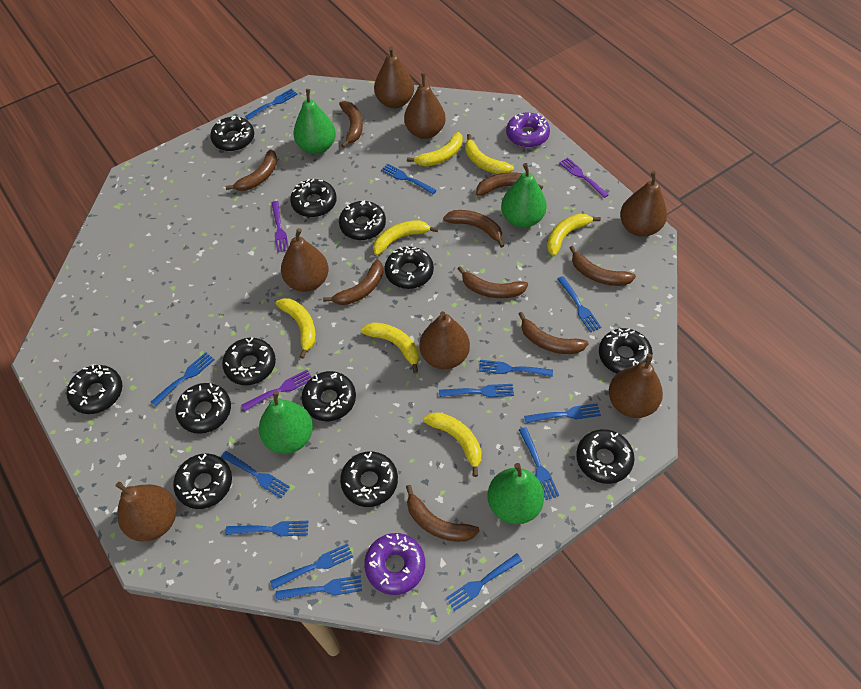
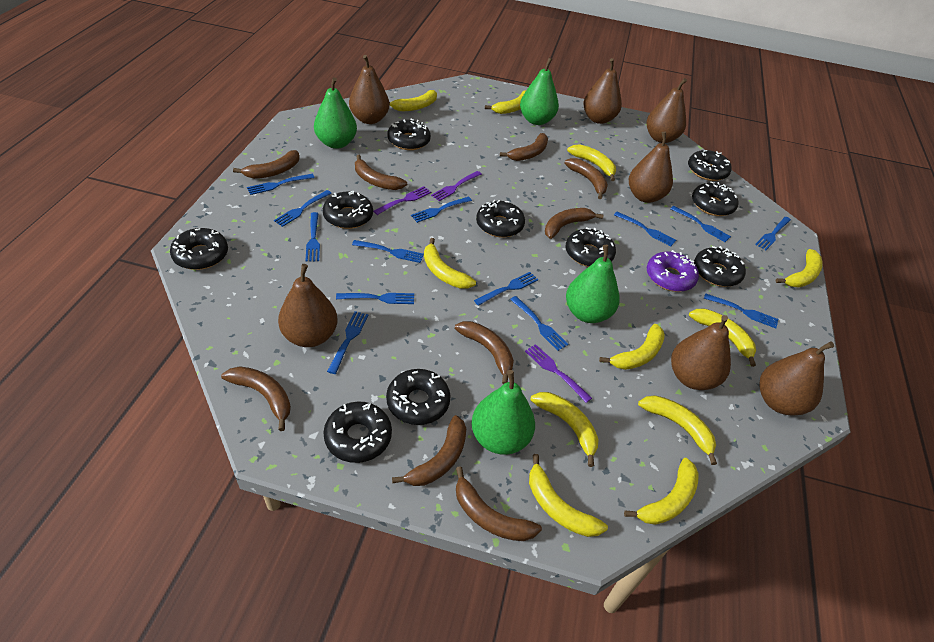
black donut: [67,365,122,414] [173,454,232,509] [175,383,231,434] [210,116,254,151] [222,337,276,385] [290,179,337,217] [301,371,356,421] [339,200,386,240] [340,451,398,507] [385,246,434,289] [576,429,635,484] [599,328,653,374] = 12 -> [170,228,228,270] [323,191,373,229] [323,402,392,463] [386,369,451,425] [387,118,431,150] [476,200,525,238] [566,227,616,267] [688,150,732,181] [692,181,738,216] [694,246,746,287] = 10
purple donut: [364,533,425,595] [506,113,550,148] = 2 -> [647,250,699,292] = 1
yellow banana: [276,298,316,359] [360,322,419,373] [373,220,438,255] [407,132,463,166] [423,412,482,477] [465,134,514,174] [547,213,601,256] = 7 -> [389,90,437,111] [424,238,476,289] [485,90,526,114] [529,454,608,537] [531,392,598,467] [567,144,616,181] [599,324,665,370] [624,458,699,525] [638,395,717,465] [689,309,756,367] [776,249,823,288] = 11

